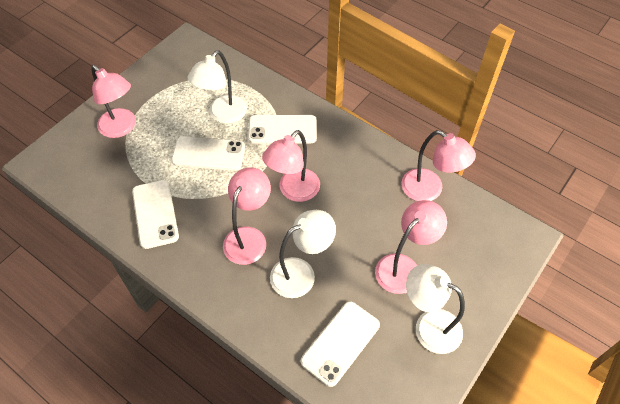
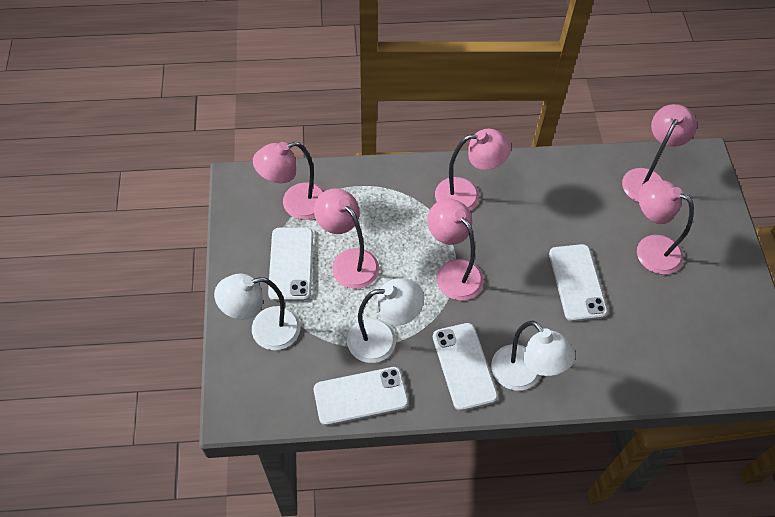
pink lamp: [91,65,136,138] [223,167,271,265] [262,130,320,202] [375,200,447,294] [401,130,476,201] = 5 -> [253,142,324,220] [314,188,379,289] [427,199,484,300] [435,129,511,211] [622,104,697,202] [637,180,694,274] = 6

